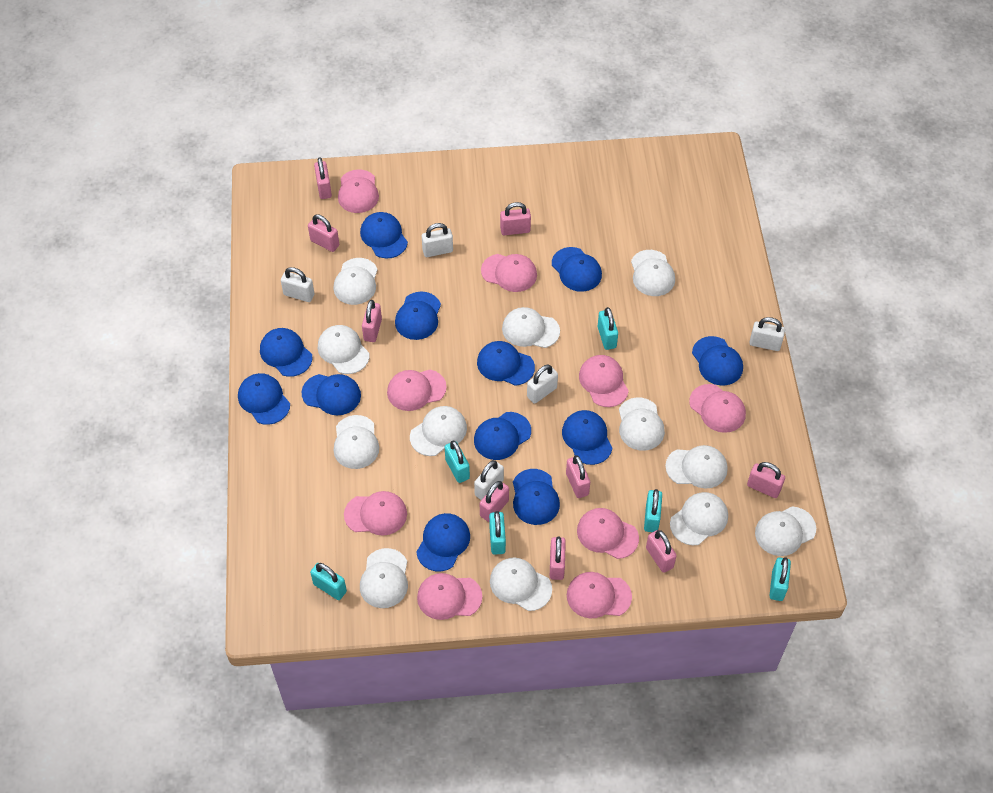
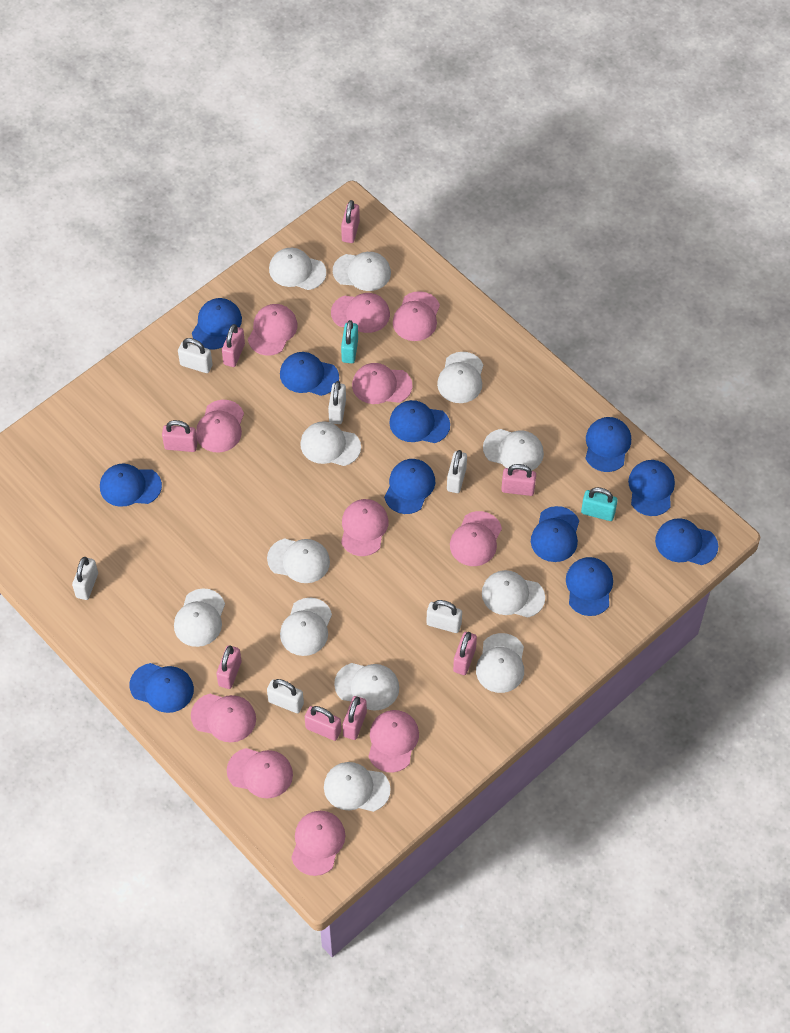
blue cap: [238,373,290,425] [260,328,312,377] [302,374,361,415] [360,212,408,258] [395,292,441,340] [416,513,470,571] [474,412,531,460] [477,341,535,386] [513,469,560,525] [552,247,602,292] [562,410,612,465] [692,336,743,386] = 12 -> [100,464,162,507] [130,663,194,713] [192,298,242,349] [280,352,339,396] [384,459,435,514] [389,400,450,443] [531,506,579,562] [566,557,613,616] [585,417,631,472] [628,460,675,516] [655,518,718,565] = 11
pink cap: [338,169,379,213] [344,491,407,536] [387,370,447,411] [417,573,482,620] [481,254,537,292] [567,572,632,619] [577,508,639,559] [579,355,629,407] [689,384,746,433] = 9 -> [191,694,256,742] [196,400,244,453] [227,748,293,798] [248,304,298,355] [291,811,345,876] [331,293,390,333] [341,499,389,556] [352,363,412,404] [368,710,419,773] [393,291,440,341] [450,511,502,566] = 11
pink padlock: [308,214,339,252] [314,157,332,199] [362,300,382,342] [480,481,509,522] [500,202,531,235] [550,536,566,580] [566,455,590,498] [646,530,677,573] [747,462,785,498] = 9 -> [162,420,198,452] [216,645,241,689] [222,324,245,367] [305,706,341,741] [341,200,360,243] [343,696,367,740] [453,632,477,675] [501,464,536,496] = 8
turquoise padlock: [310,563,347,600] [445,441,470,483] [489,511,506,555] [598,307,618,350] [644,489,662,532] [770,557,791,601] = 6 -> [341,320,358,363] [581,487,618,521] = 2
white padlock: [281,267,315,302] [422,223,453,257] [474,460,504,500] [527,365,558,404] [749,317,785,351] = 5 -> [72,557,98,600] [178,338,213,373] [267,679,304,713] [328,381,346,424] [426,600,462,633] [447,450,467,493] = 6

